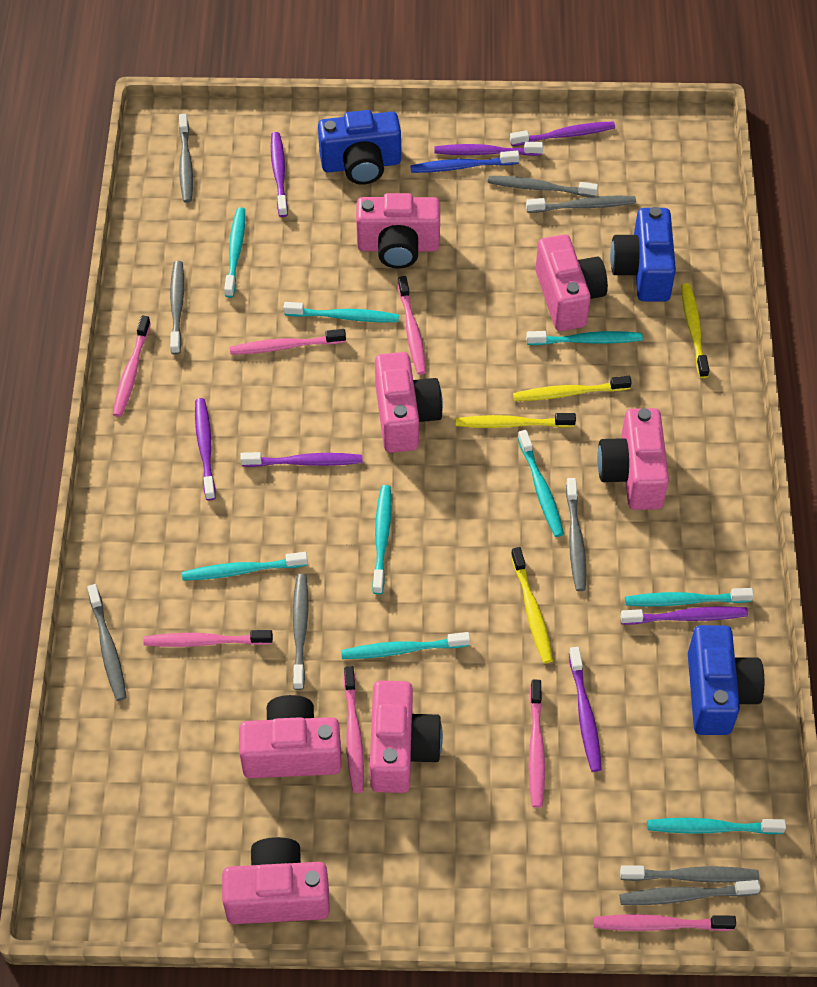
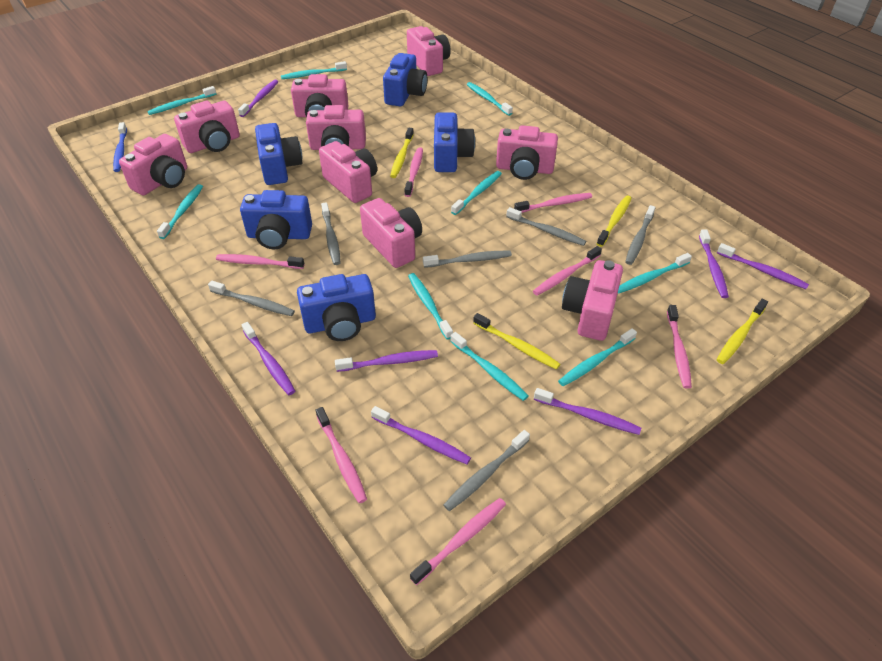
blue camera: [318,110,401,185] [610,207,676,301] [688,625,764,735] = 3 -> [240,190,312,249] [255,123,302,185] [297,274,376,341] [383,53,427,106] [434,112,475,172] = 5
grey toothbrush: [87,584,126,701] [170,261,184,355] [179,114,193,203] [293,574,309,690] [488,176,598,197] [526,196,636,213] [566,478,586,591] [620,866,759,883] [620,880,761,905] = 9 -> [208,281,295,316] [321,202,340,265] [423,251,512,268] [444,430,530,511] [506,207,586,246] [625,205,656,265] = 6
pink camera: [222,837,330,924] [239,695,341,778] [356,193,440,269] [370,681,443,793] [375,352,443,453] [536,234,608,331] [597,408,669,510] = 7 -> [119,134,187,195] [174,101,240,153] [291,74,348,117] [306,105,366,150] [319,141,377,203] [360,198,422,268] [407,26,451,76] [496,125,558,180] [562,260,623,341] = 9

